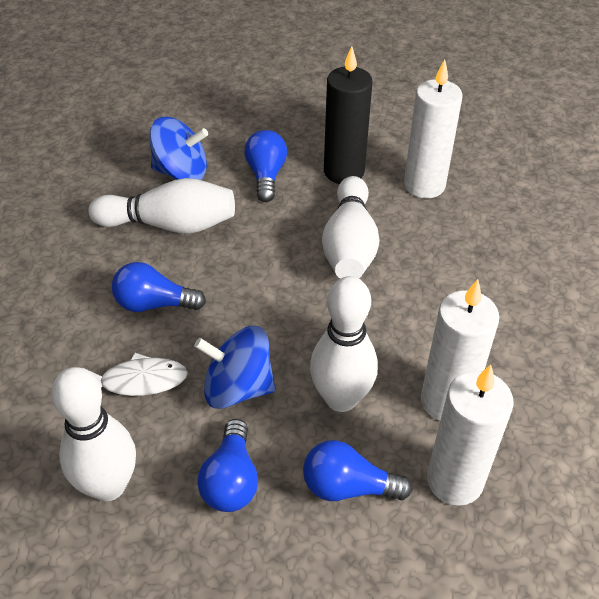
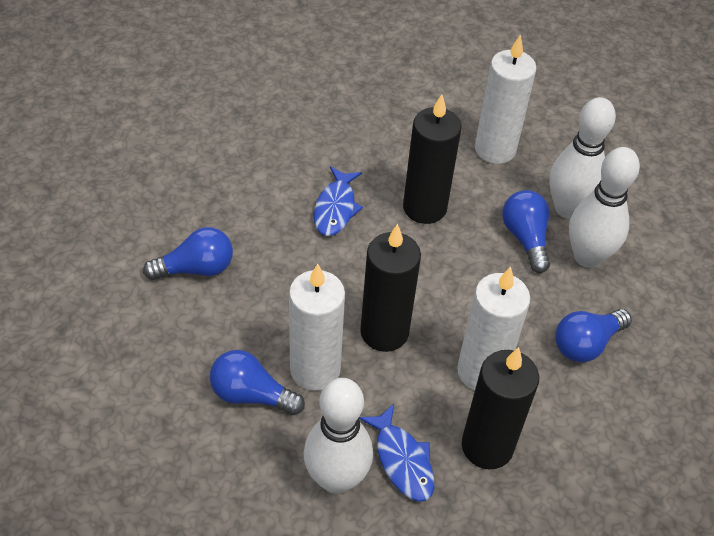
black candle: [324,46,372,184] = 1 -> [360,224,421,352] [403,94,462,224] [462,347,539,469] = 3
blue fish: none = 0 -> [314,166,363,236] [359,404,434,502] = 2
blue spinning top: [149,117,208,180] [194,326,276,409] = 2 -> none = 0
white bowling pin: [51,367,136,501] [89,178,235,234] [310,276,378,412] [322,176,380,279] = 4 -> [304,378,373,494] [549,97,616,219] [569,147,640,268] = 3
white fish: [81,353,188,396] = 1 -> none = 0

